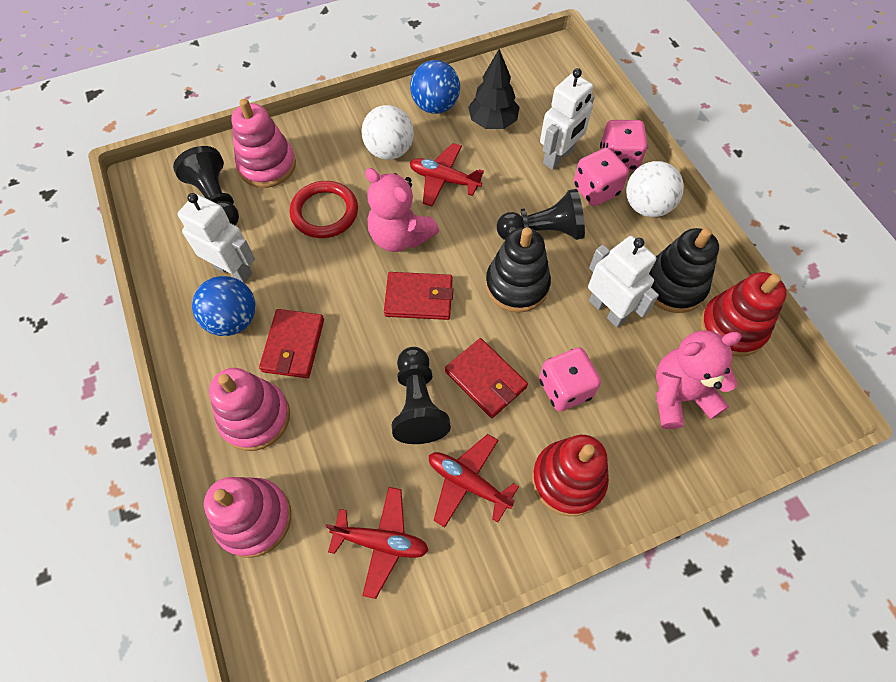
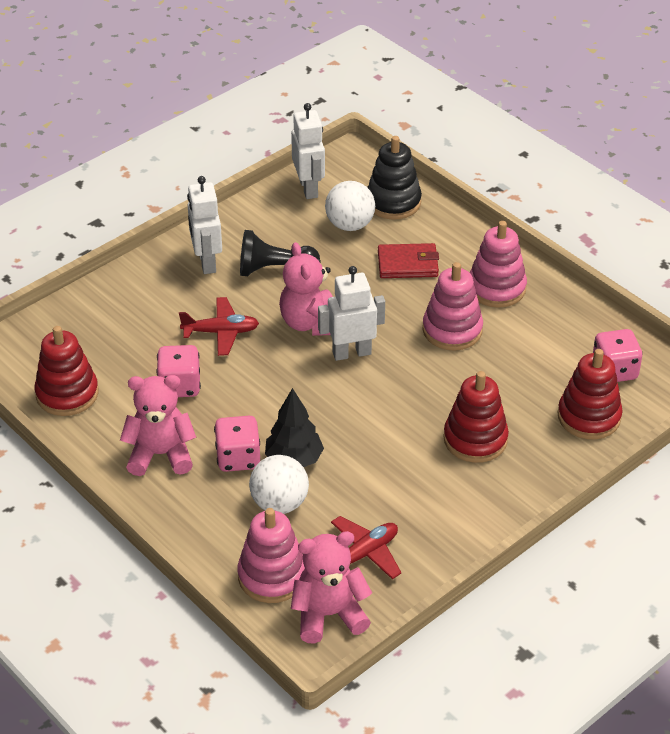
black pawn: [173,146,239,226] [392,347,451,444] [497,189,585,240] = 3 -> [240,230,320,276] = 1
black stacking toy: [486,227,551,313] [649,228,719,313] = 2 -> [367,136,422,220] = 1
blue ball: [192,276,256,336] [410,60,460,114] = 2 -> none = 0
pink teddy bear: [365,168,439,252] [656,330,742,429] = 2 -> [120,375,196,476] [279,242,333,336] [291,531,372,643] = 3
red plane: [326,487,429,599] [410,143,484,207] [429,434,519,528] = 3 -> [179,297,259,356] [331,516,402,579] = 2
red ring: [290,181,358,238] = 1 -> none = 0
red stacking toy: [532,435,609,516] [700,272,787,357] = 2 -> [35,326,98,416] [444,371,509,463] [558,349,623,440] = 3
red wallet: [259,309,324,378] [384,272,453,320] [445,338,528,418] = 3 -> [378,243,439,278] = 1

